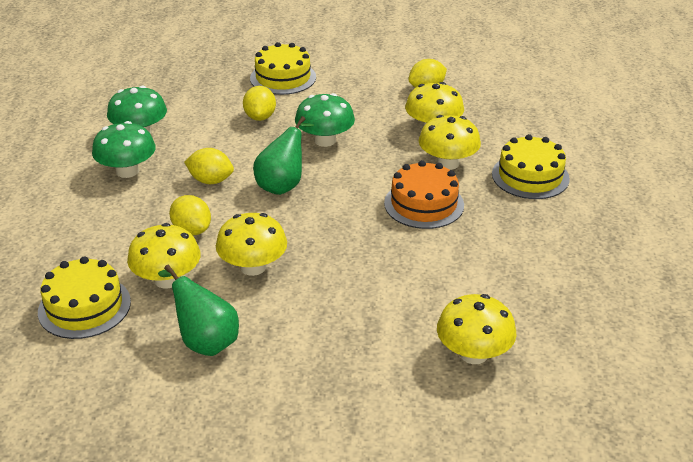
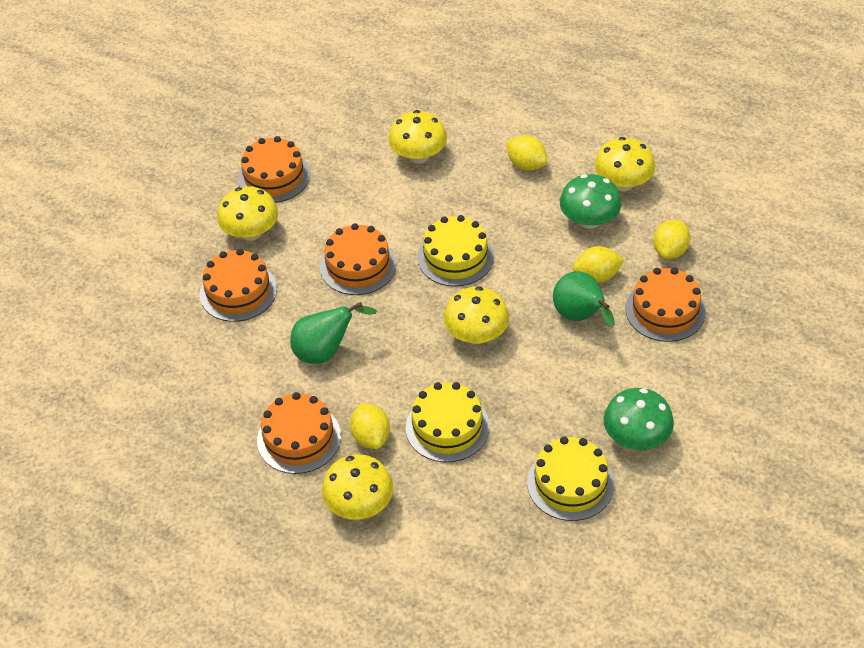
green mushroom: [92,121,156,178] [107,86,167,134] [295,93,355,147] = 3 -> [560,174,621,229] [604,388,674,450] = 2
orange cake: [384,160,464,229] = 1 -> [199,249,277,322] [238,136,310,203] [257,392,341,474] [320,223,396,295] [626,268,706,342] = 5

